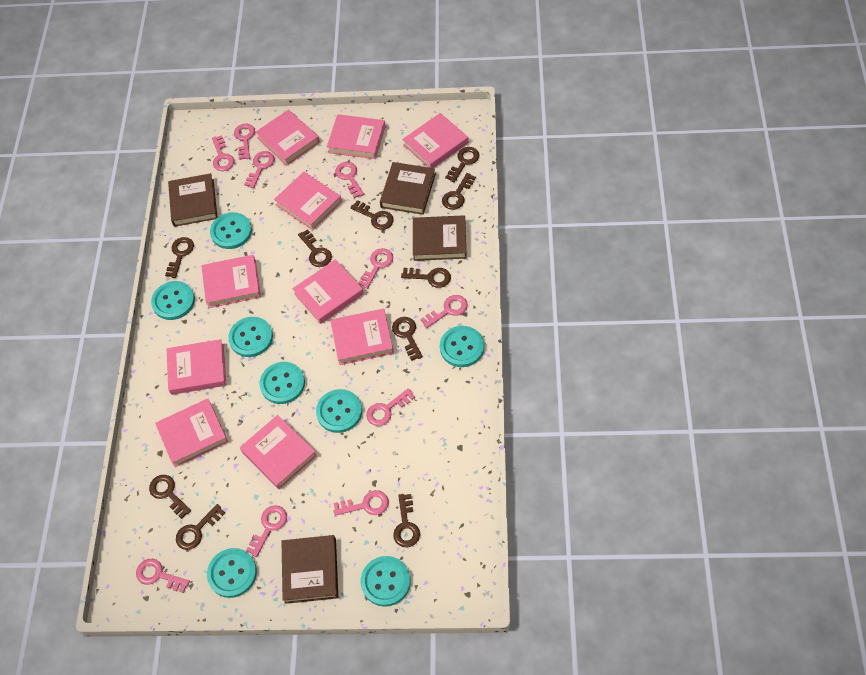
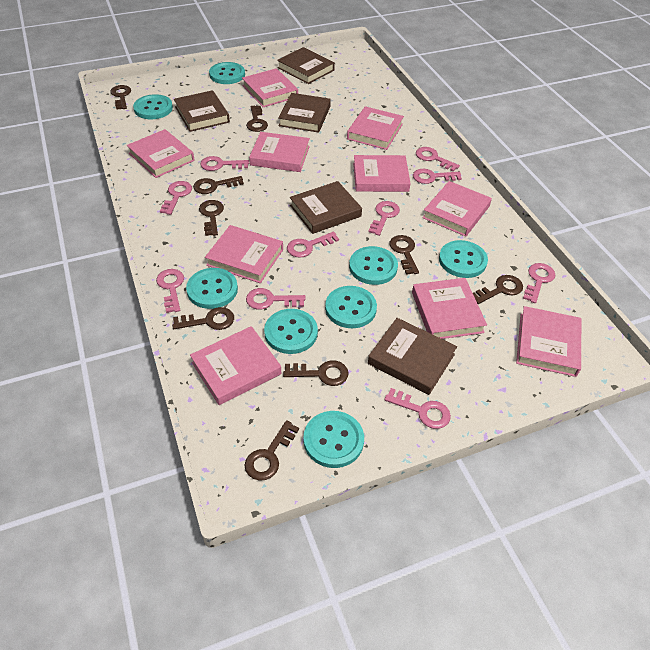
brown book: [168,173,218,227] [282,535,338,604] [380,162,436,215] [413,215,467,261] = 4 -> [174,90,230,132] [277,47,335,84] [278,93,331,133] [290,181,362,234] [368,318,457,395] = 5
brown key: [149,475,191,519] [165,237,194,278] [176,504,225,550] [298,229,332,267] [350,200,394,230] [392,317,423,361] [393,494,420,547] [401,268,451,288] [442,173,476,210] [445,147,479,182] = 10 -> [110,85,131,110] [172,307,234,330] [193,176,244,194] [199,200,224,236] [245,420,299,480] [246,106,268,132] [283,360,349,386] [390,235,419,275] [473,275,523,304] = 9

